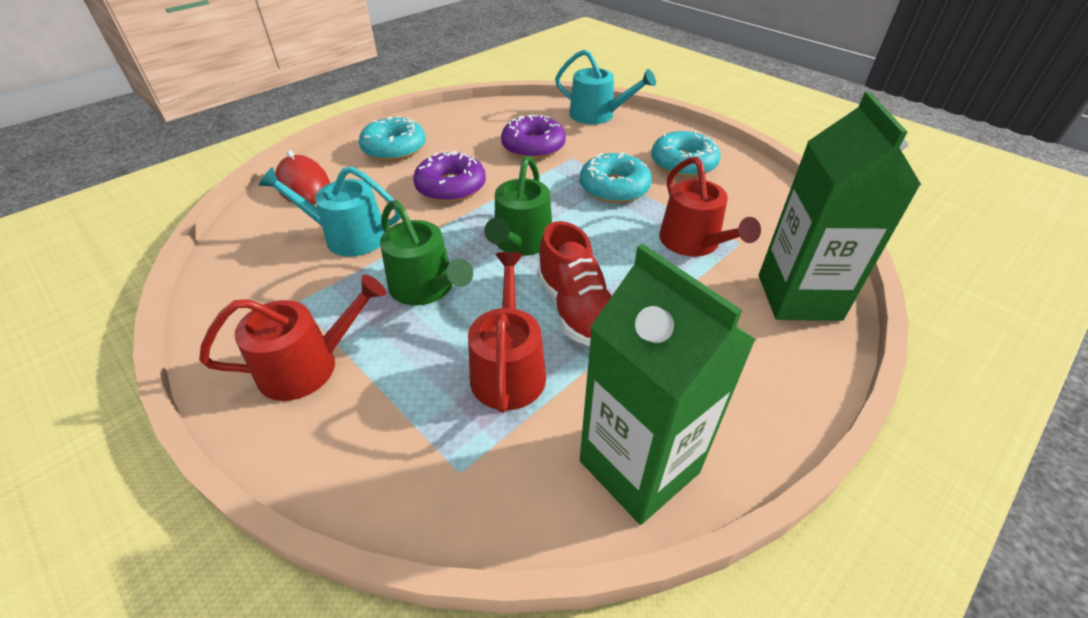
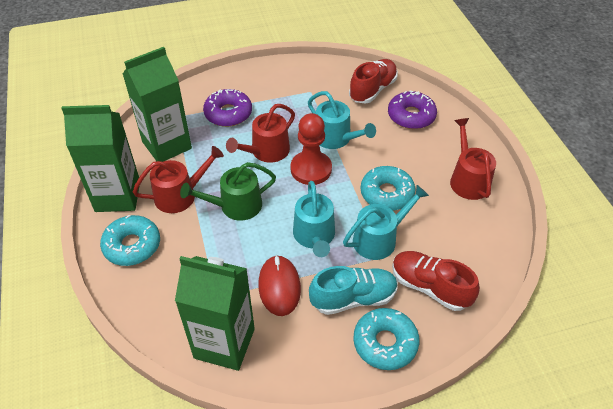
green carton: [580,243,756,525] [759,92,921,321] = 2 -> [61,105,139,212] [123,47,192,162] [175,256,255,371] = 3
green watering can: [380,200,473,305] [484,156,552,256] = 2 -> [180,162,276,221] = 1
red pawn: none = 0 -> [290,113,332,185] = 1
red shoe: [537,221,612,346] = 1 -> [349,59,398,104] [392,251,480,311] = 2
turquoise shoe: none = 0 -> [309,266,398,315] = 1
turquoise watering can: [259,166,401,257] [555,50,656,124] = 2 -> [293,181,335,257] [308,91,376,149] [343,185,429,260] = 3

